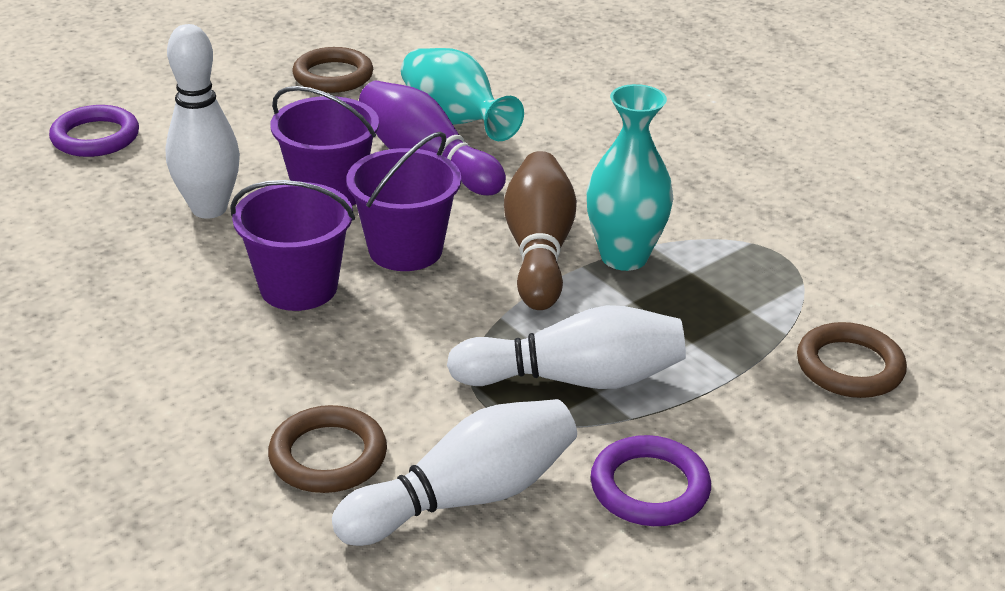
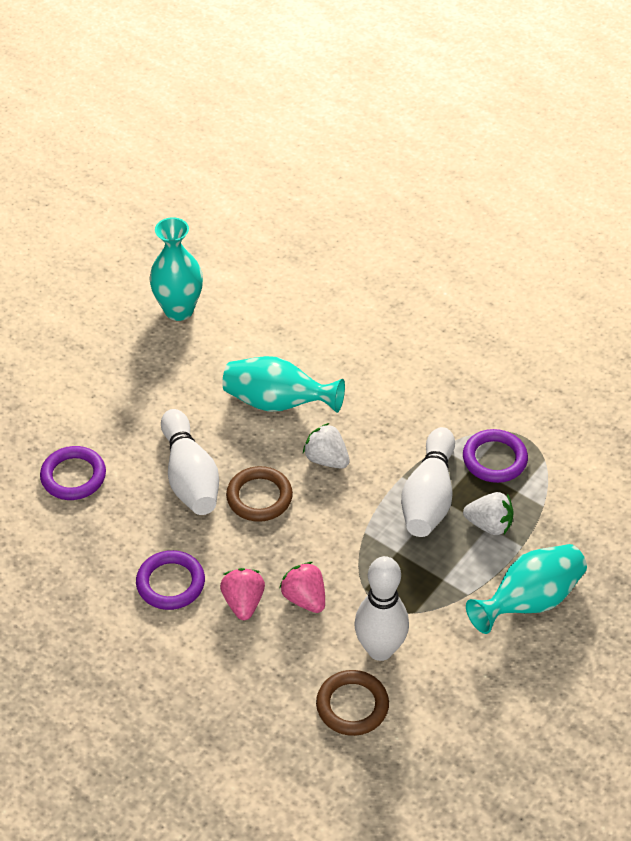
brown bowling pin: [504,151,577,310] = 1 -> none = 0
brown ring: [268,405,387,493] [292,47,373,93] [797,322,907,398] = 3 -> [226,466,293,522] [316,670,389,736] = 2
pink strawberry: none = 0 -> [220,568,265,620] [280,562,325,613] = 2
purple bowling pin: [359,81,506,195] = 1 -> none = 0
purple bucket: [230,180,355,311] [270,86,379,206] [347,132,461,271] = 3 -> none = 0
purple ring: [49,105,139,157] [590,435,711,526] = 2 -> [40,446,106,500] [136,550,205,610] [463,429,528,483] = 3
turquoise vase: [401,48,524,141] [586,84,674,271] = 2 -> [149,217,203,321] [222,356,345,413] [466,544,587,634] = 3
white strawberry: none = 0 -> [303,423,350,469] [463,492,513,535] = 2

